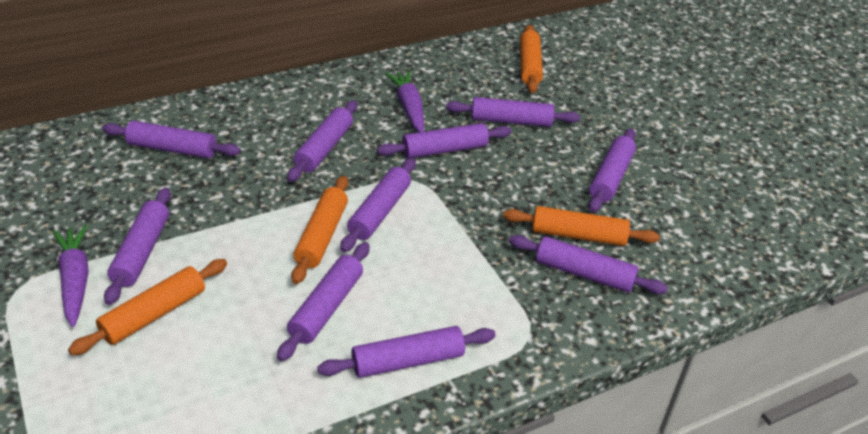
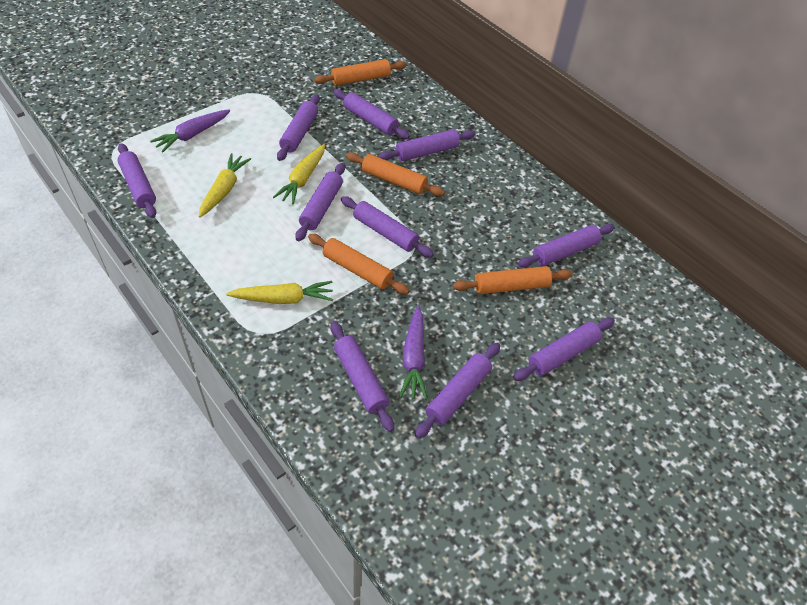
yellow carrot: none = 0 -> [199,153,251,218] [226,281,333,304] [273,144,325,204] = 3

